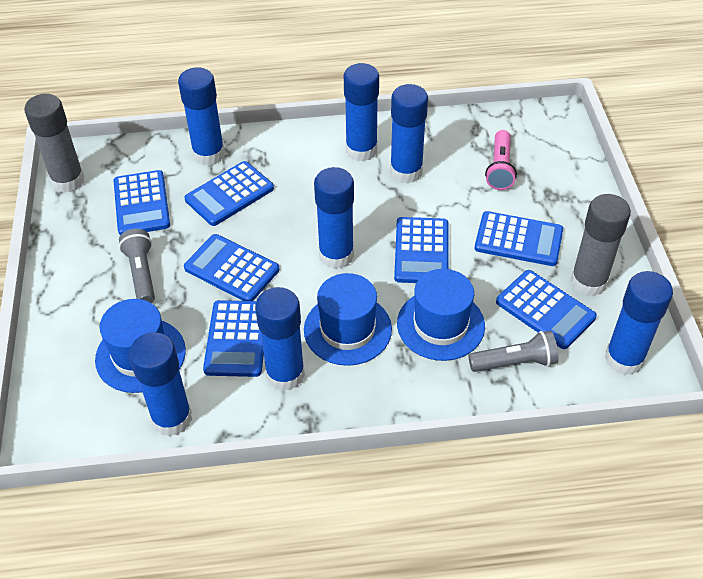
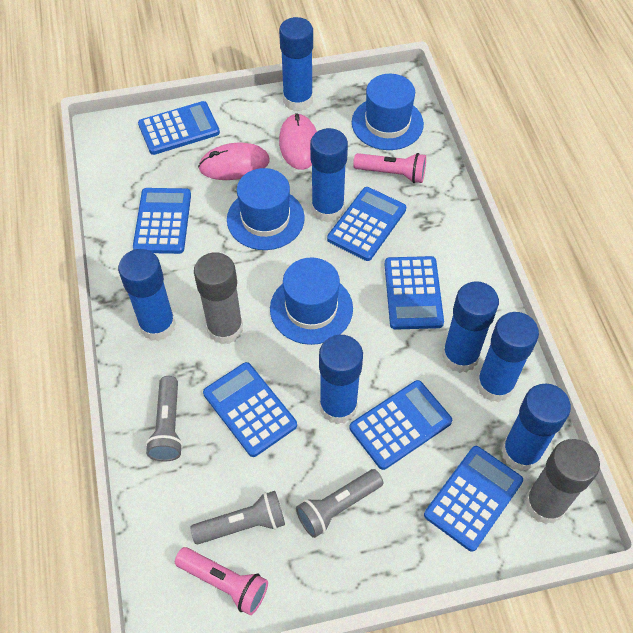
grey flashlight: [119,229,155,303] [469,331,559,372] = 2 -> [146,376,183,462] [190,491,285,544] [296,469,383,538] = 3
pink flashlight: [485,130,517,190] = 1 -> [175,547,268,615] [353,153,426,183] = 2
pink mouse: none = 0 -> [198,143,270,180] [279,113,317,170] = 2

